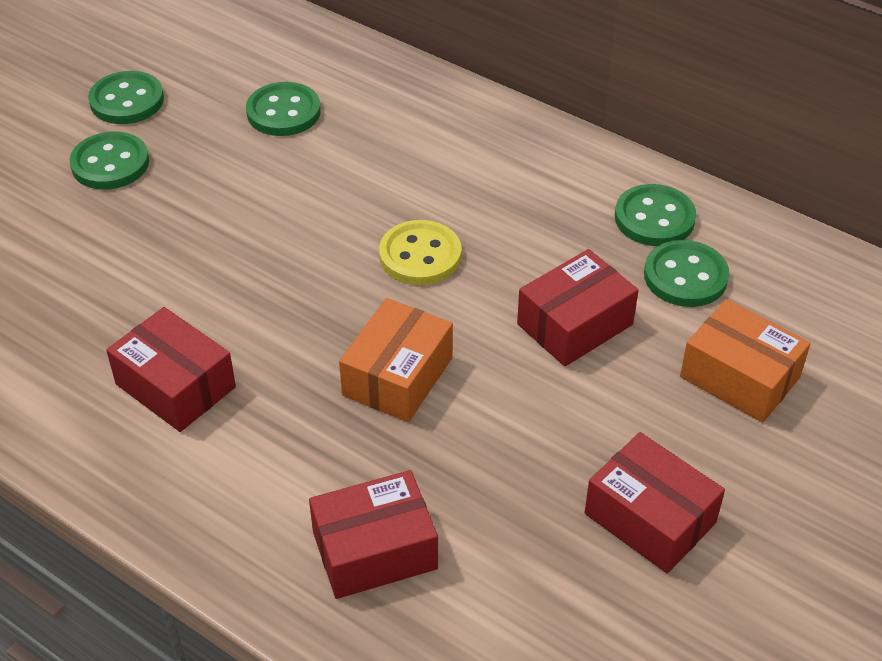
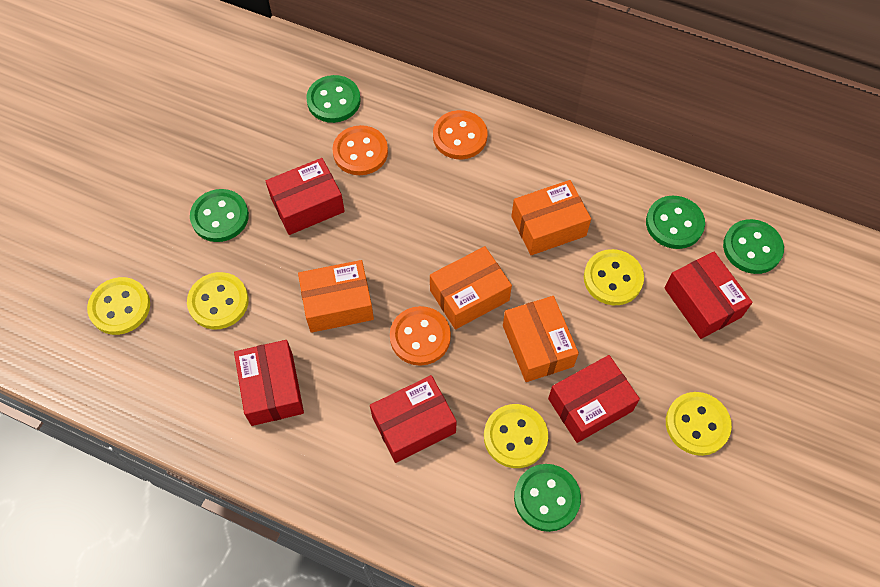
orange box: [339,298,453,422] [680,299,811,423] = 2 -> [298,260,374,333] [430,246,512,329] [503,296,579,382] [511,180,591,255] = 4
orange button: none = 0 -> [332,125,388,175] [390,306,451,366] [433,110,487,159] = 3
red box: [106,307,236,432] [309,470,438,599] [517,249,638,366] [585,432,725,573] = 4 -> [234,340,304,426] [266,158,345,235] [370,375,457,463] [548,355,640,443] [665,251,753,339] = 5
yellow button: [379,220,461,285] = 1 -> [87,277,150,335] [187,272,249,330] [484,404,548,468] [584,249,644,305] [666,392,732,456] = 5

